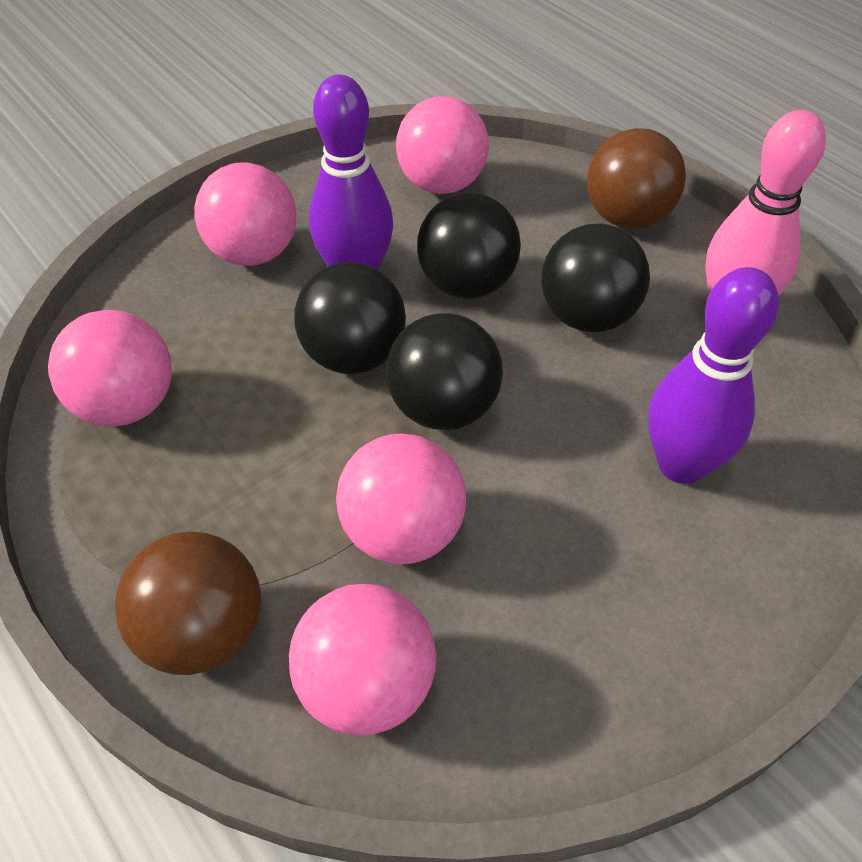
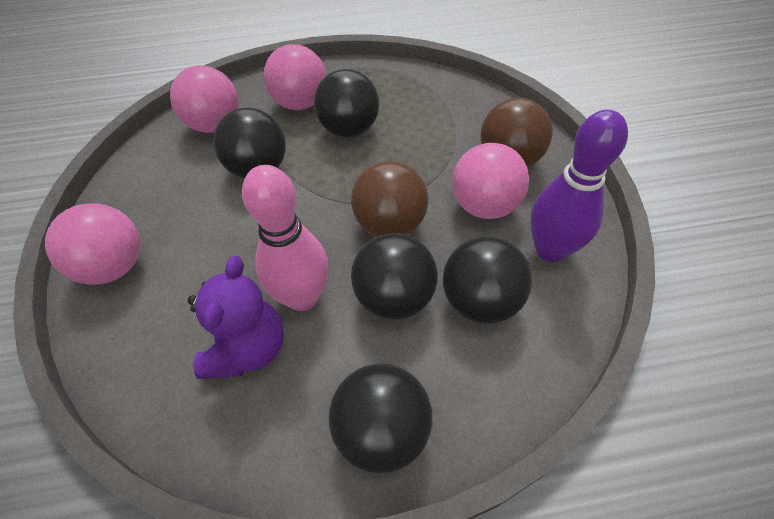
black ball: [294,262,406,374] [386,313,503,430] [417,193,521,299] [541,223,650,332] = 4 -> [213,108,286,179] [314,69,379,137] [328,364,432,473] [351,233,438,319] [443,236,532,324] = 5
pink ball: [48,310,172,427] [194,162,296,266] [289,584,436,735] [336,434,466,564] [396,96,489,194] = 5 -> [45,203,140,285] [170,65,239,133] [264,44,326,110] [452,143,529,219] = 4
purple bowling pin: [309,75,393,269] [648,267,779,484] = 2 -> [530,110,628,262] = 1
purple teddy bear: none = 0 -> [188,256,284,379] = 1

